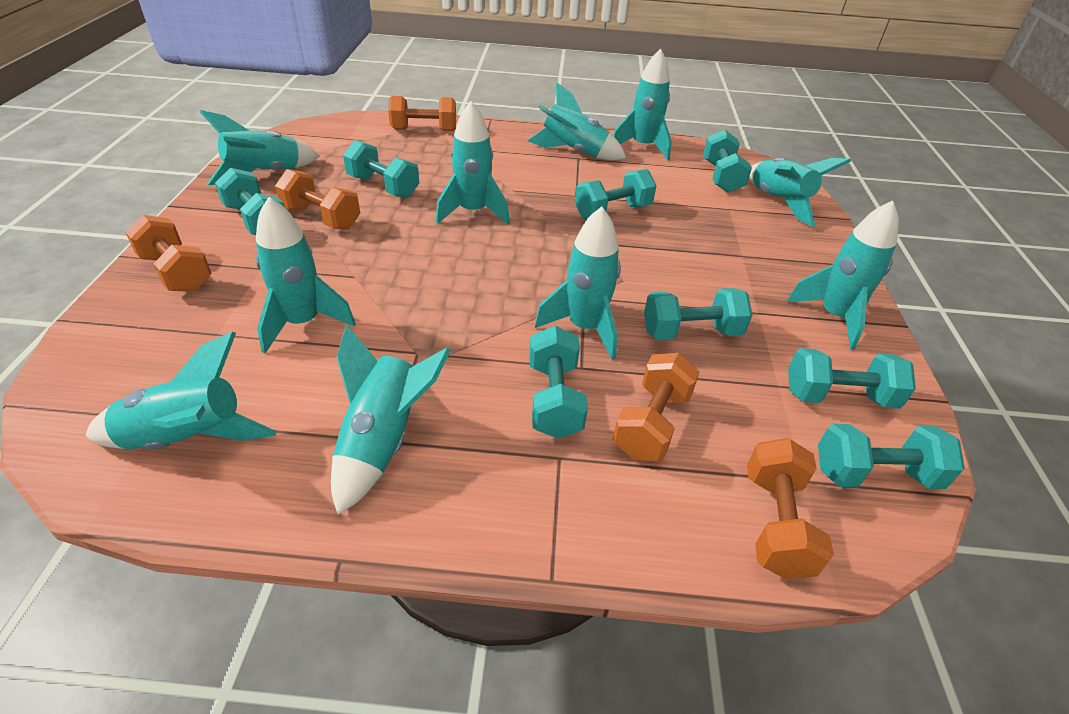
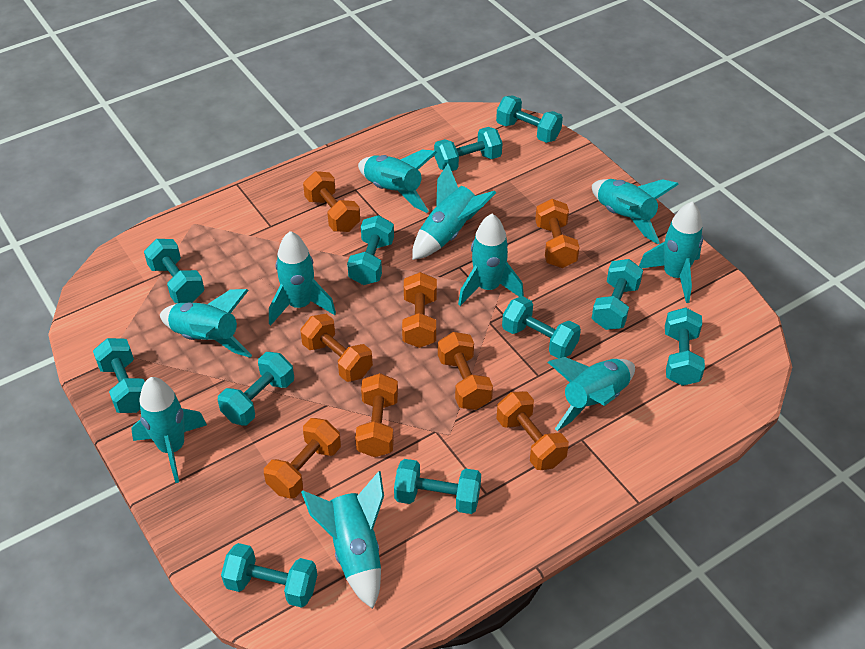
orange dumbbell: [126,215,212,292] [275,169,360,230] [388,96,456,131] [613,353,700,461] [747,438,834,579] = 5 -> [264,418,341,499] [300,314,373,382] [303,171,360,232] [355,373,398,457] [402,272,437,348] [438,332,493,410] [496,391,569,470] [535,199,580,268] = 8
turquoise dumbbell: [215,168,284,235] [343,140,419,198] [529,326,588,439] [575,169,656,219] [644,288,752,341] [703,130,752,193] [788,348,916,409] [818,424,965,489] = 8 -> [93,338,145,413] [144,239,205,303] [218,352,294,425] [221,543,317,608] [347,215,394,285] [394,459,481,514] [434,127,502,171] [496,95,563,143] [502,296,581,358] [592,259,643,330] [665,308,705,386] = 11

